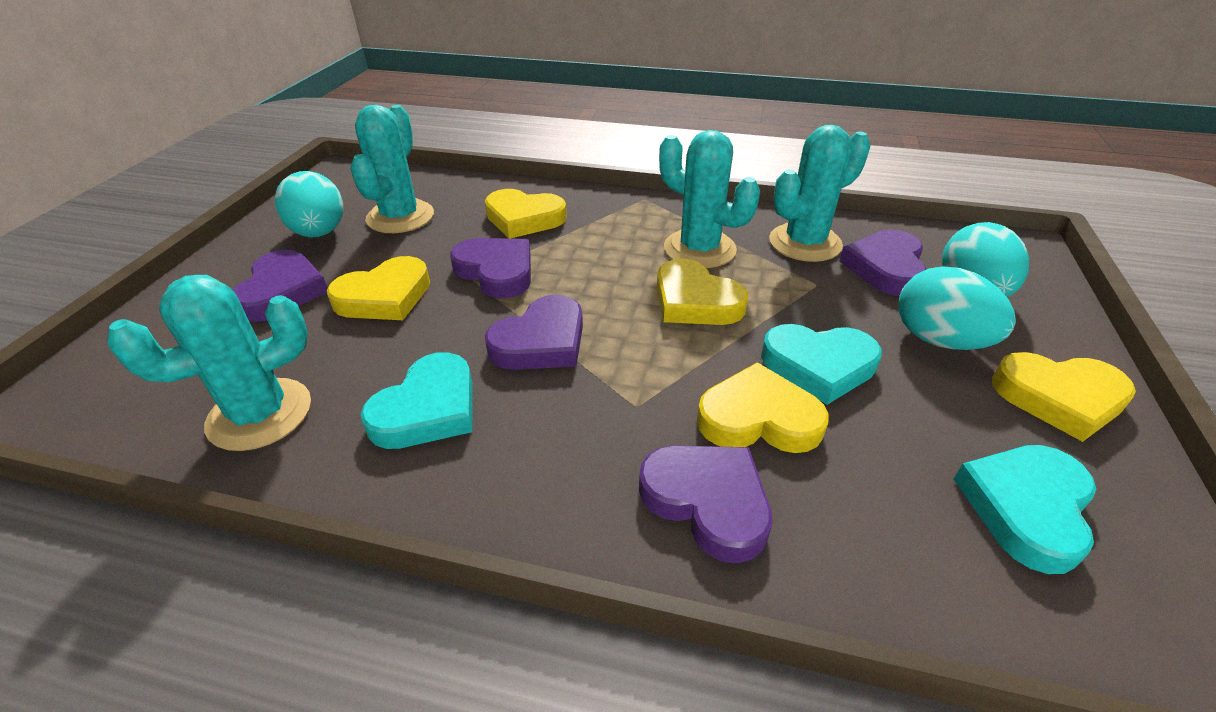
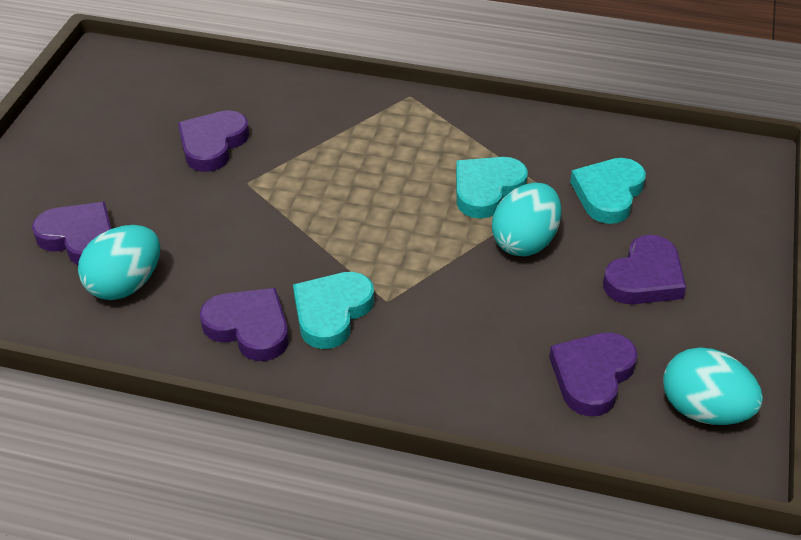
turquoise cactus: [108,275,311,451] [350,105,434,233] [659,130,760,268] [769,125,871,262] = 4 -> none = 0
yellow heart: [327,256,430,320] [485,189,567,239] [657,259,748,325] [697,362,829,453] [992,352,1136,442] = 5 -> none = 0

